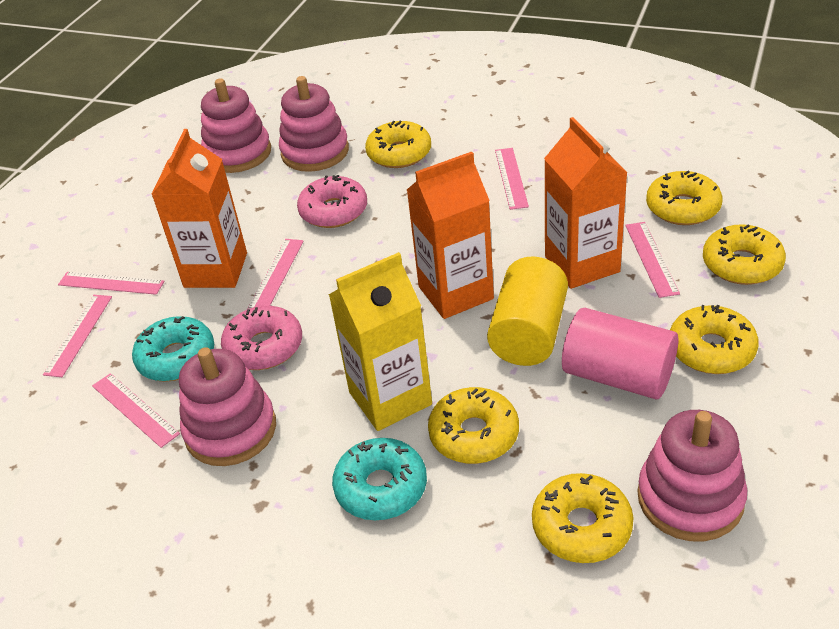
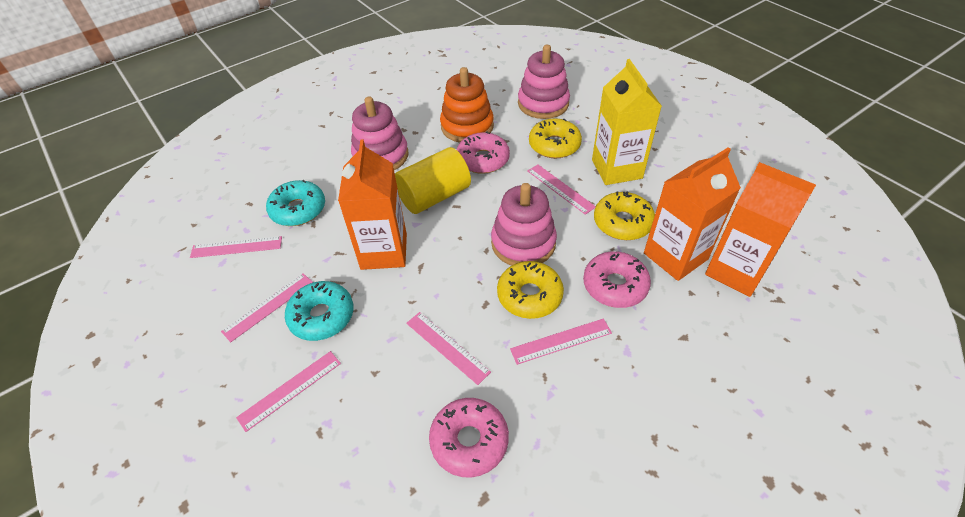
orange stacking toy: none = 0 -> [440,67,494,143] = 1
pink cylinder: [562,308,679,399] = 1 -> none = 0
pink donut: [221,306,302,370] [297,175,367,228] = 2 -> [429,398,509,478] [457,131,510,174] [583,251,651,308] = 3
pink stacking toy: [179,347,276,466] [201,78,271,173] [279,76,349,172] [638,410,747,541] = 4 -> [351,97,408,170] [491,183,557,266] [518,45,570,119] = 3
yellow donut: [365,121,431,168] [428,387,519,464] [532,473,634,563] [646,171,723,225] [670,305,759,374] [703,224,786,285] = 6 -> [497,261,564,319] [529,118,582,158] [594,191,655,240] = 3

